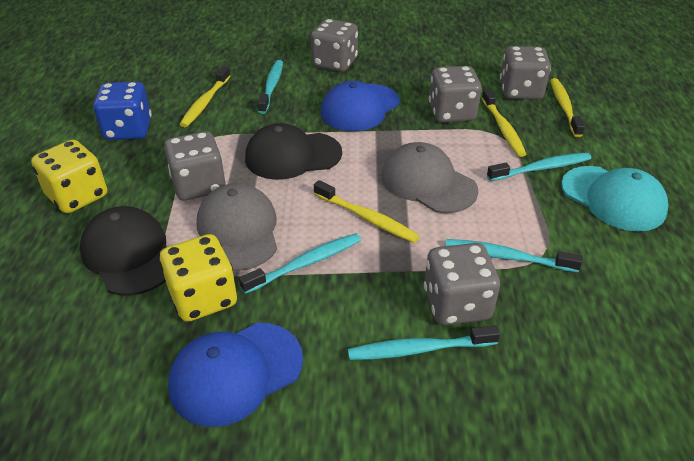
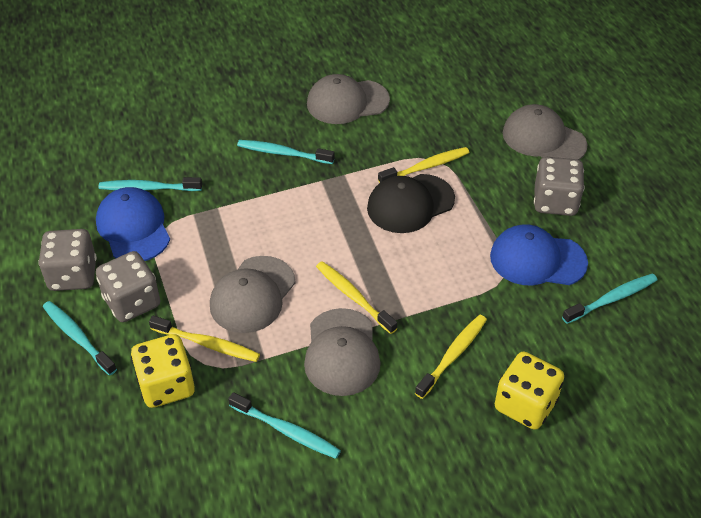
black cap: [80,206,167,296] [245,123,342,180] = 2 -> [367,174,455,233] = 1
blue dice: [93,82,152,140] = 1 -> none = 0
grey cap: [196,183,277,271] [381,142,478,213] = 2 -> [210,256,296,333] [304,308,380,396] [307,74,390,124] [503,104,587,160] = 4
grey dice: [164,131,226,201] [311,19,358,72] [424,243,500,325] [429,66,482,123] [500,46,551,100] = 5 -> [38,229,97,291] [96,251,160,322] [534,157,585,216] = 3
turquoise cap: [561,166,668,232] = 1 -> none = 0

